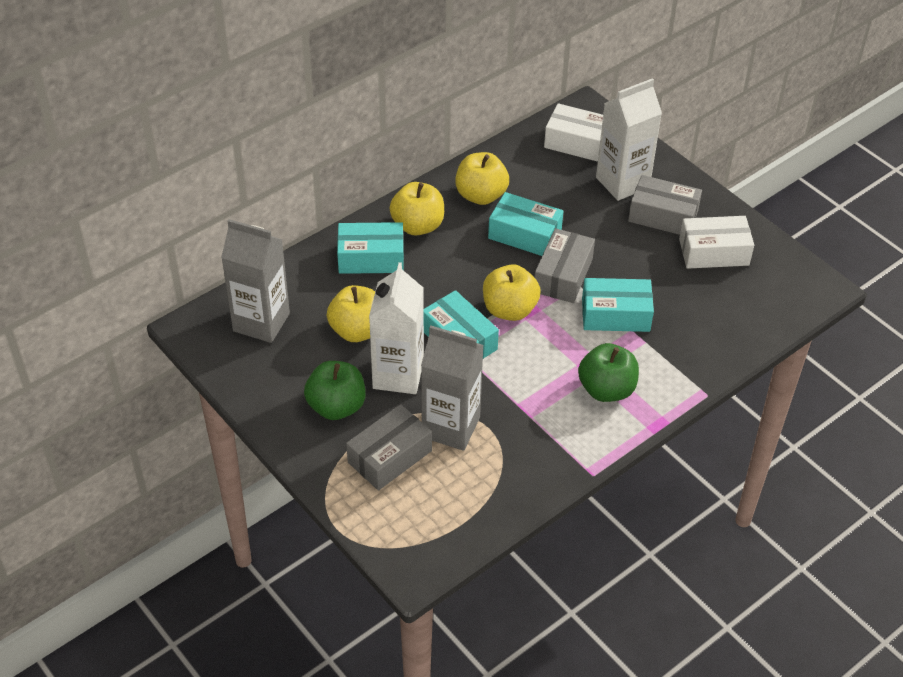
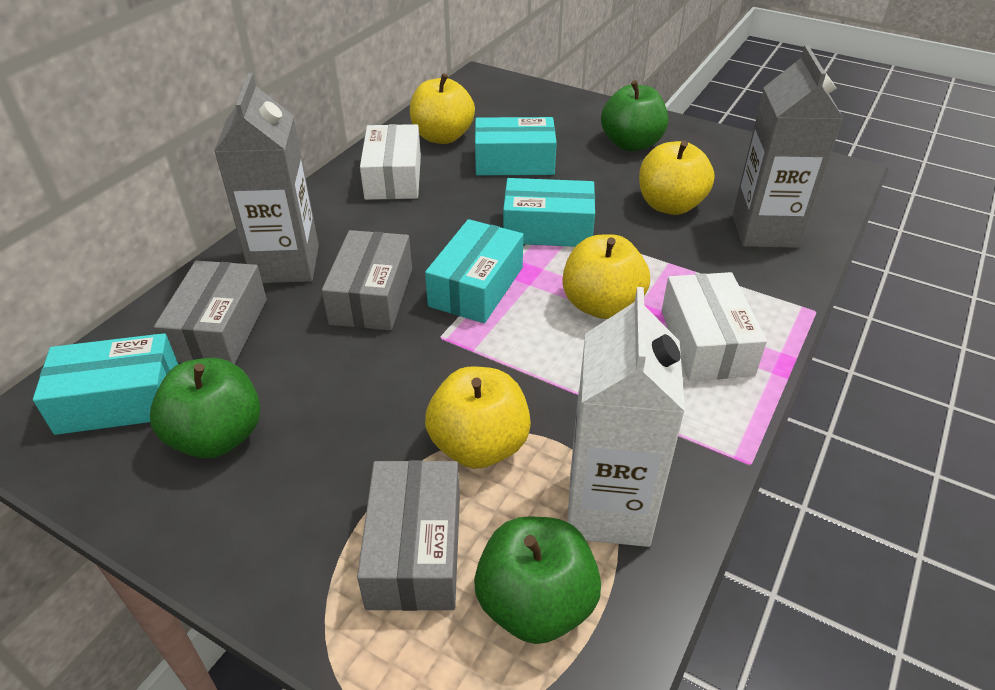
green apple: [304,361,366,420] [578,343,639,402] = 2 -> [150,358,261,459] [474,516,601,644] [601,80,668,151] = 3
white carton: [369,262,424,394] [596,78,662,201] = 2 -> [568,287,685,547] = 1

